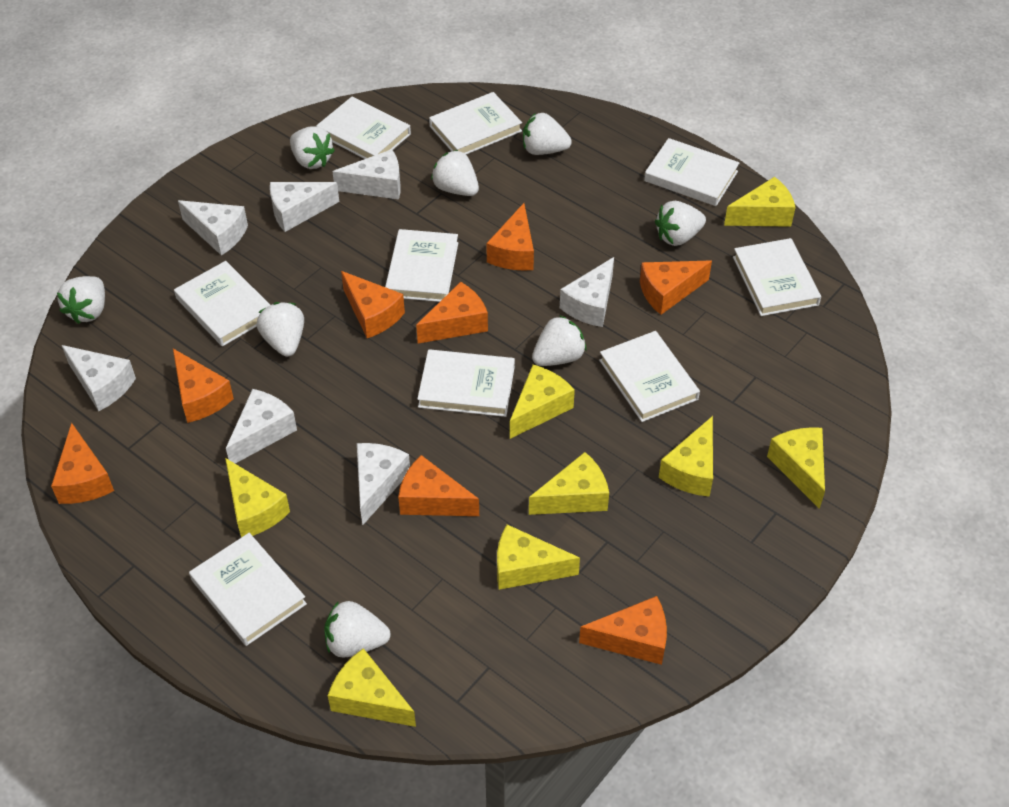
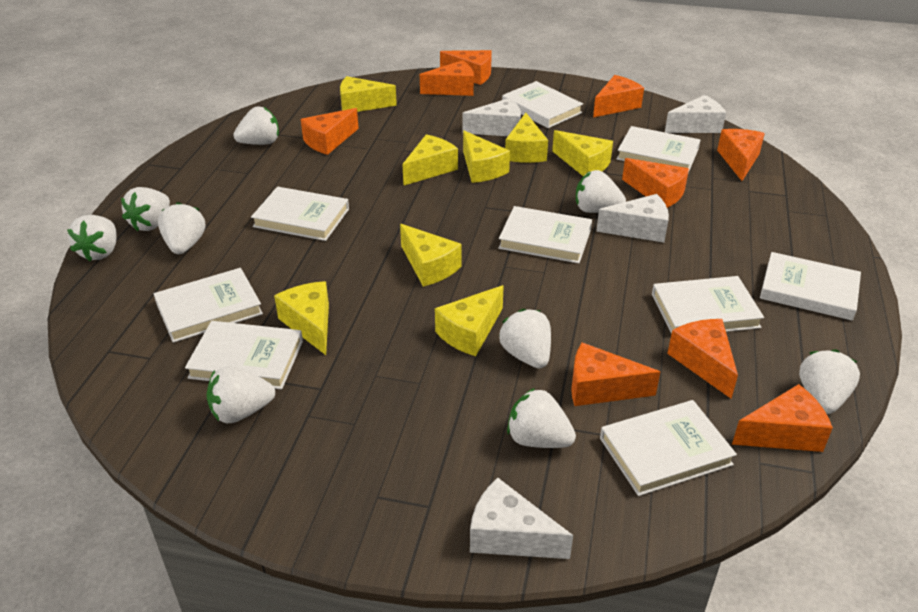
orange cheese: [51,423,114,504] [173,349,234,423] [341,271,405,338] [398,455,479,516] [416,282,488,344] [486,203,534,271] [579,596,667,665] [640,260,712,315] = 8 -> [301,108,359,155] [420,60,474,96] [440,50,492,85] [571,342,660,406] [593,75,644,118] [622,158,689,208] [667,319,738,399] [717,129,765,181] [732,384,833,452] = 9
white cheese: [62,345,136,411] [178,200,248,255] [226,389,297,463] [270,182,339,232] [332,149,401,200] [357,443,410,525] [560,257,614,327] = 7 -> [462,98,521,136] [470,478,573,559] [596,194,669,243] [665,95,726,133] = 4
white strawberry: [57,276,105,324] [256,302,304,357] [290,126,335,169] [324,601,390,658] [431,150,479,196] [523,113,572,155] [532,315,586,366] [655,201,706,246] = 8 -> [67,215,116,261] [121,187,170,232] [158,202,206,254] [207,366,275,423] [233,106,279,145] [499,309,551,368] [507,388,576,448] [576,170,626,213] [799,349,860,414] = 9

